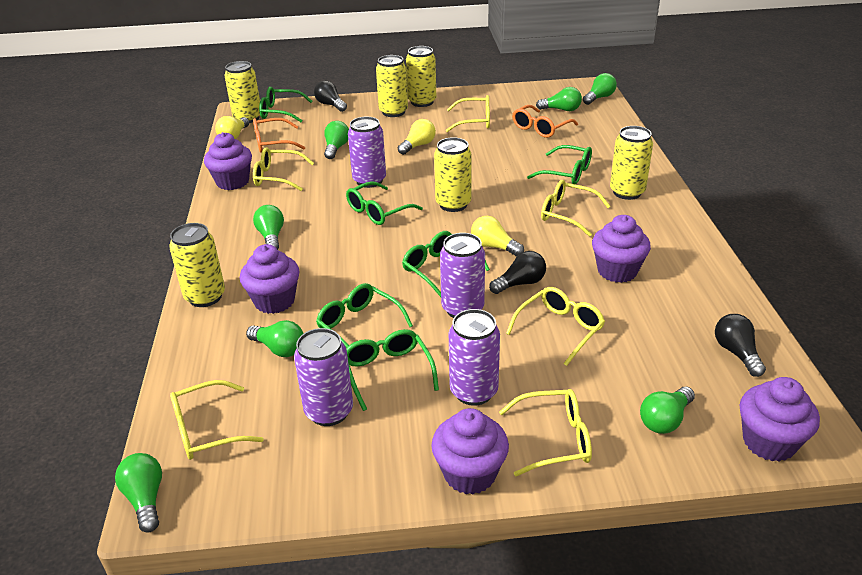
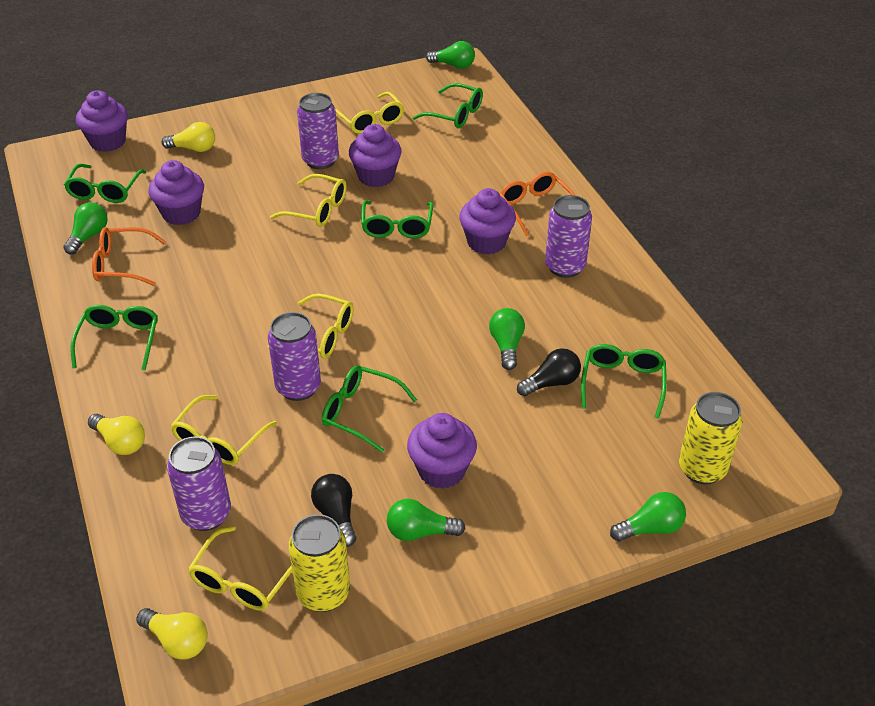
black light bulb: [314,81,347,112] [489,251,546,294] [715,314,766,377] = 3 -> [311,474,356,547] [517,348,581,396] = 2
green light bulb: [115,453,162,533] [246,320,303,357] [253,205,284,250] [324,121,349,159] [536,87,582,111] [583,73,617,105] [640,387,695,434] = 7 -> [63,202,108,254] [387,499,466,541] [426,41,475,69] [489,308,525,370] [610,492,686,542] = 5
yellow can: [169,223,225,307] [224,61,260,123] [376,55,408,117] [406,46,436,107] [434,137,471,212] [610,126,653,200] = 6 -> [289,514,350,612] [679,392,742,485] = 2
yellow glasses: [170,380,264,460] [253,147,314,191] [446,95,490,132] [499,389,592,477] [506,287,605,366] [541,180,610,237] = 6 -> [171,395,277,465] [188,526,292,611] [267,294,354,359] [270,174,347,227] [335,92,404,134] = 5

